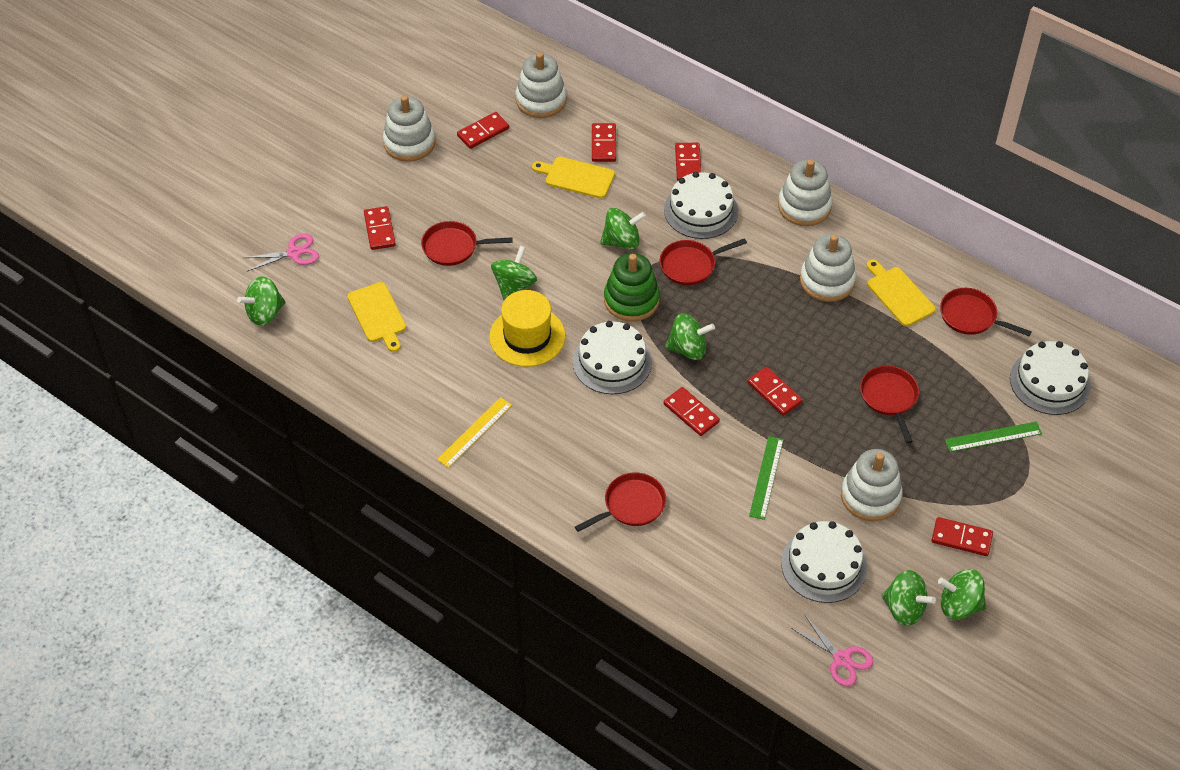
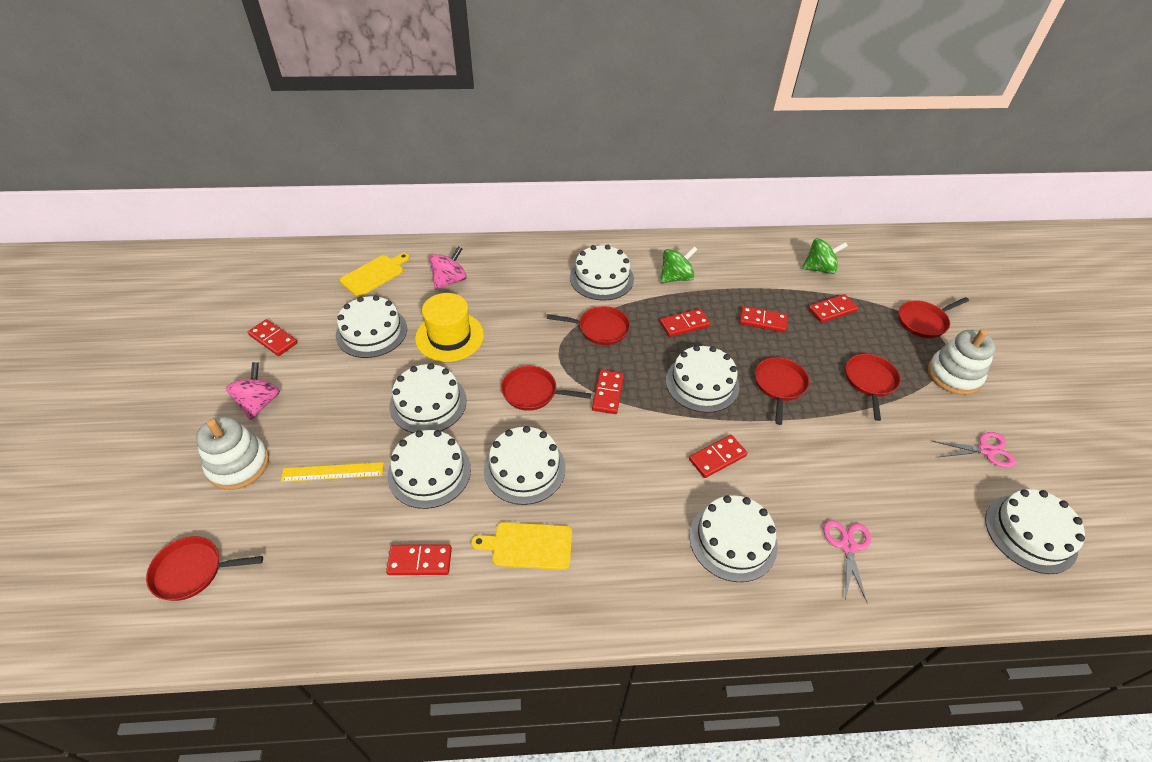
green ruler: [749,436,784,520] [945,421,1042,452] = 2 -> none = 0
green spinning top: [237,276,285,326] [491,246,537,300] [600,208,646,249] [665,313,715,360] [881,570,936,626] [938,569,986,620] = 6 -> [661,246,698,283] [802,238,848,274] = 2
green stacking toy: [604,253,660,321] = 1 -> none = 0
pink spinning top: none = 0 -> [226,362,280,420] [429,246,467,290] = 2
red pan: [421,221,513,266] [575,472,666,532] [660,238,747,285] [860,366,919,443] [940,288,1032,336] = 5 -> [146,536,263,601] [501,366,591,411] [547,306,630,345] [755,357,809,425] [846,354,901,421] [898,297,969,338] = 6
white cake: [573,321,652,394] [664,172,738,239] [781,521,867,603] [1010,341,1091,415] = 4 -> [336,295,407,358] [387,430,471,509] [390,363,467,433] [484,426,566,505] [570,245,634,301] [666,345,739,413] [689,495,778,582] [985,489,1085,574] = 8
white stacking toy: [383,95,436,162] [515,52,567,118] [778,159,832,226] [800,234,856,302] [841,449,903,521] = 5 -> [196,416,269,490] [928,329,996,395] = 2
yellow cutting board: [347,282,406,352] [532,157,615,198] [867,260,936,326] = 3 -> [340,253,410,297] [471,522,572,570] = 2

